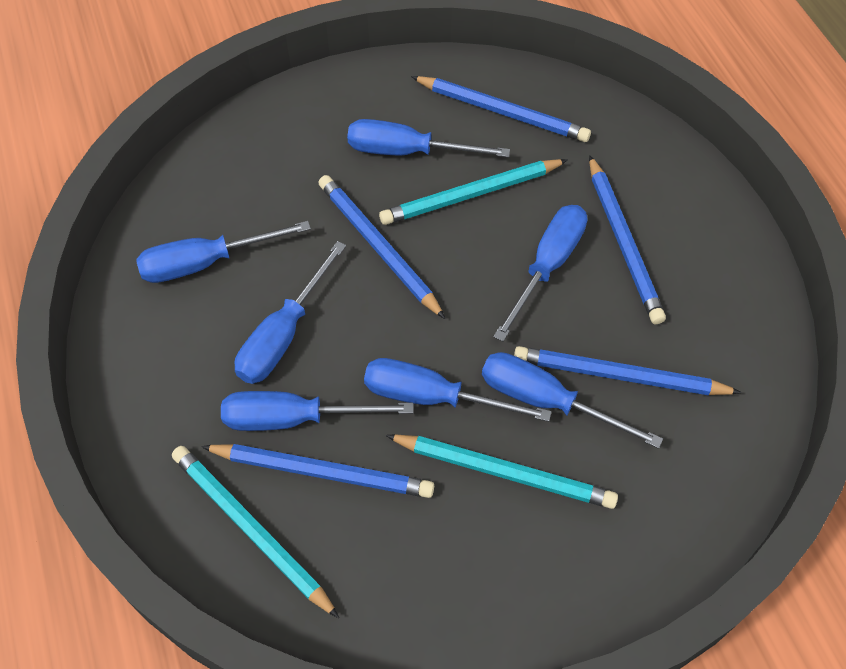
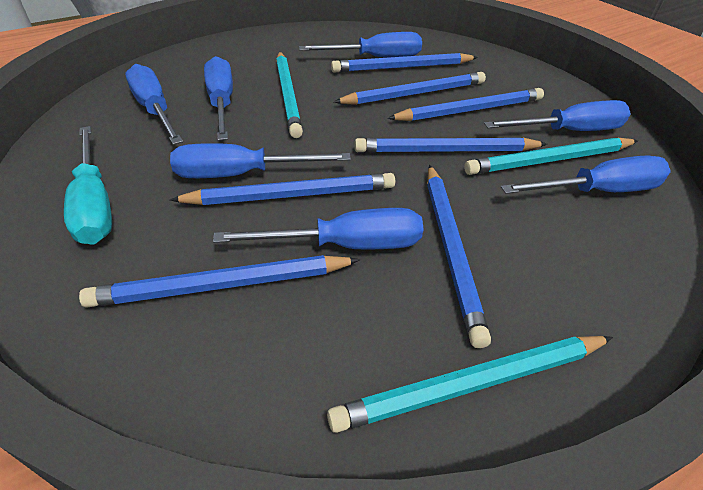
blue pencil: [201,444,434,498] [318,175,445,319] [411,76,591,142] [514,346,742,395] [589,155,666,324] = 5 -> [79,255,360,308] [170,173,395,205] [331,53,478,72] [334,72,486,105] [354,137,548,153] [387,88,544,121] [427,165,491,348] = 7
turquoise screwdriver: none = 0 -> [64,126,112,244] = 1

